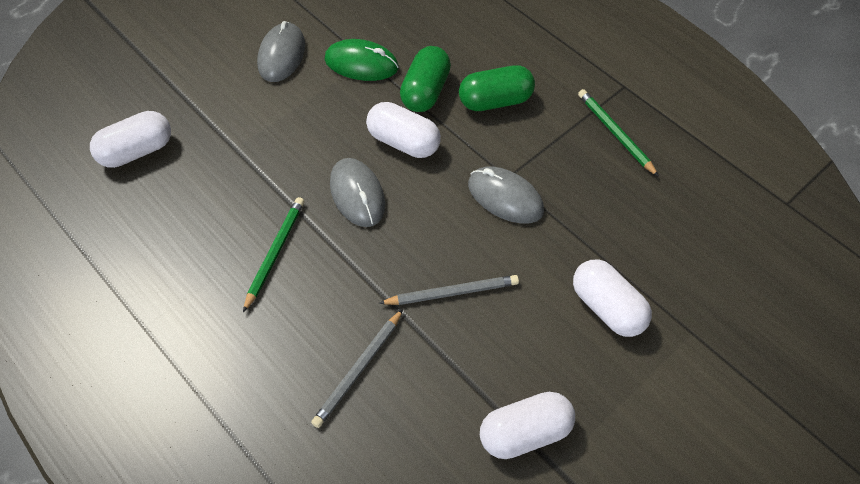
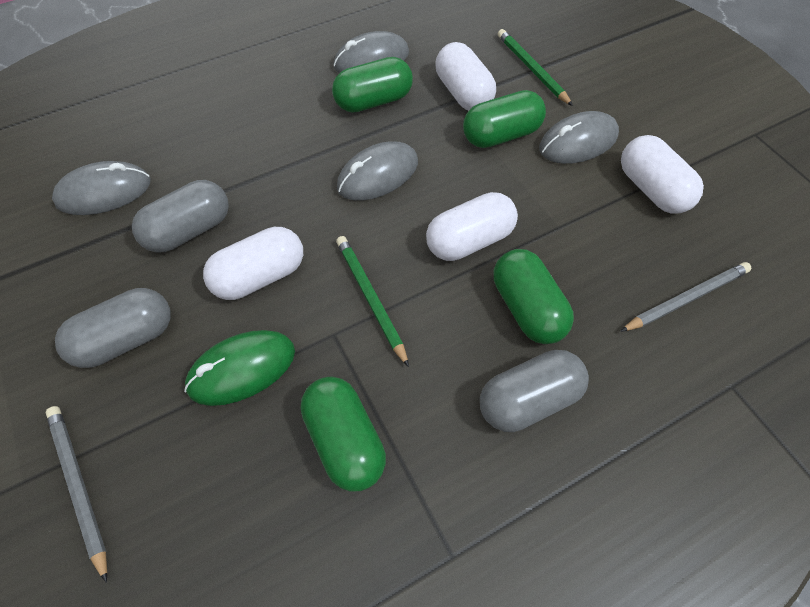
green capsule: [400,46,451,112] [459,65,535,111] = 2 -> [301,377,386,492] [332,57,413,113] [463,90,546,148] [494,249,574,344] = 4
grey capsule: none = 0 -> [55,288,171,368] [132,180,229,253] [480,350,589,432] = 3
grey mouse: [257,21,305,82] [330,158,385,227] [468,167,544,223] = 3 -> [52,161,151,215] [333,31,409,73] [337,141,418,201] [539,111,619,164] = 4

